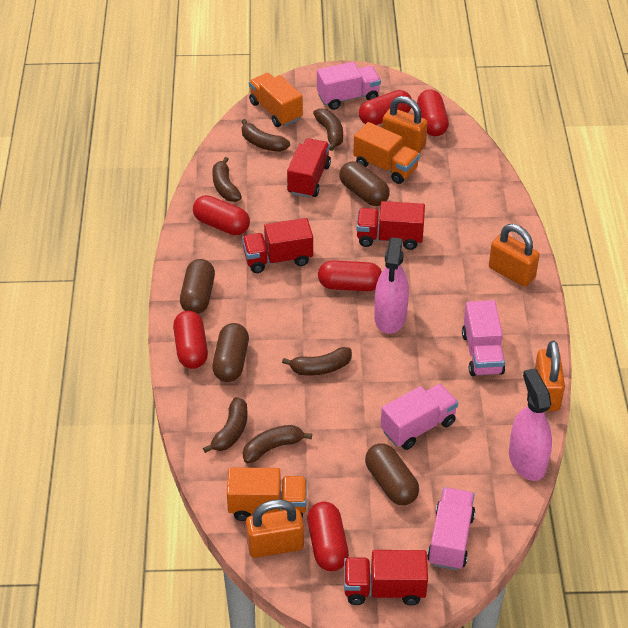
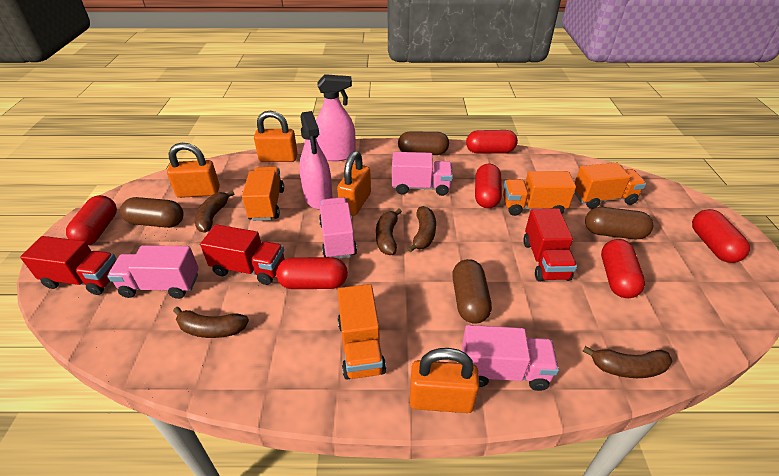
brown banana: [203,397,248,453] [212,157,242,202] [241,119,290,152] [243,425,312,463] [282,347,352,375] [313,108,343,151] = 6 -> [173,307,249,338] [195,191,234,233] [376,209,402,255] [408,206,436,252] [582,346,672,378] = 5
orange truck: [227,467,307,521] [249,73,303,127] [353,122,420,184] = 3 -> [242,167,284,221] [337,284,386,380] [503,171,576,216] [574,163,646,209] = 4
red truck: [242,218,313,273] [287,138,331,198] [344,550,428,605] [356,201,425,250] = 4 -> [20,236,116,295] [200,224,285,285] [523,208,577,281] = 3

